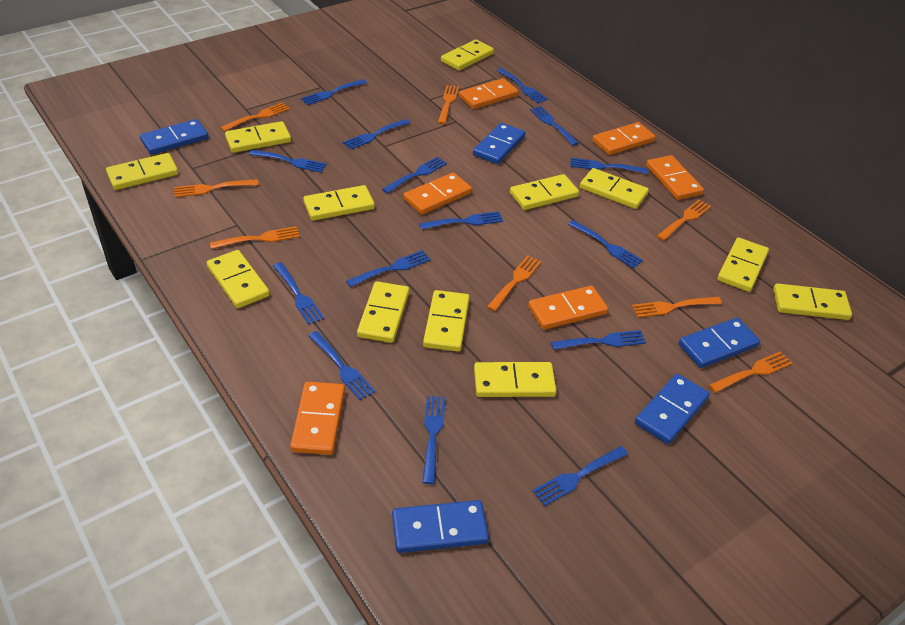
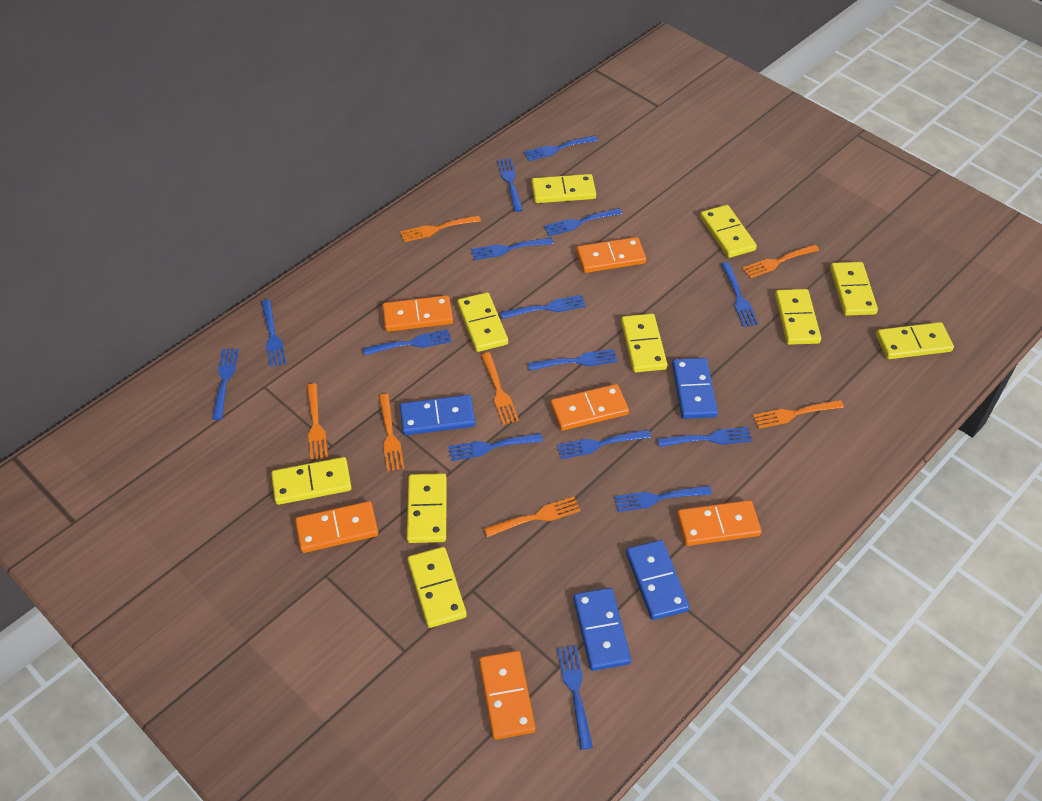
blue domino: [140,119,209,155] [392,500,489,553] [473,123,525,164] [635,374,710,444] [679,318,760,368] = 5 -> [400,395,475,435] [573,588,631,671] [626,540,689,620] [672,358,718,419] = 4
orange fork: [174,179,259,197] [210,226,300,249] [220,102,290,132] [438,85,459,124] [487,256,542,311] [632,297,722,318] [657,200,711,241] [709,351,792,393] = 8 -> [307,383,328,460] [379,394,404,471] [400,215,481,242] [481,352,519,425] [484,496,581,537] [742,244,819,278] [753,400,844,429] = 7
yellow domino: [106,153,178,190] [207,250,270,308] [225,121,291,153] [303,185,375,221] [357,281,409,343] [423,290,469,351] [441,40,494,71] [474,362,557,397] [510,174,579,210] [580,168,649,209] [717,238,769,292] [773,283,852,320] = 12 -> [271,457,352,505] [407,473,447,543] [407,547,467,628] [457,292,508,352] [532,174,596,203] [621,314,667,373] [700,205,757,258] [775,289,821,345] [830,262,878,316] [876,322,954,359] = 10

